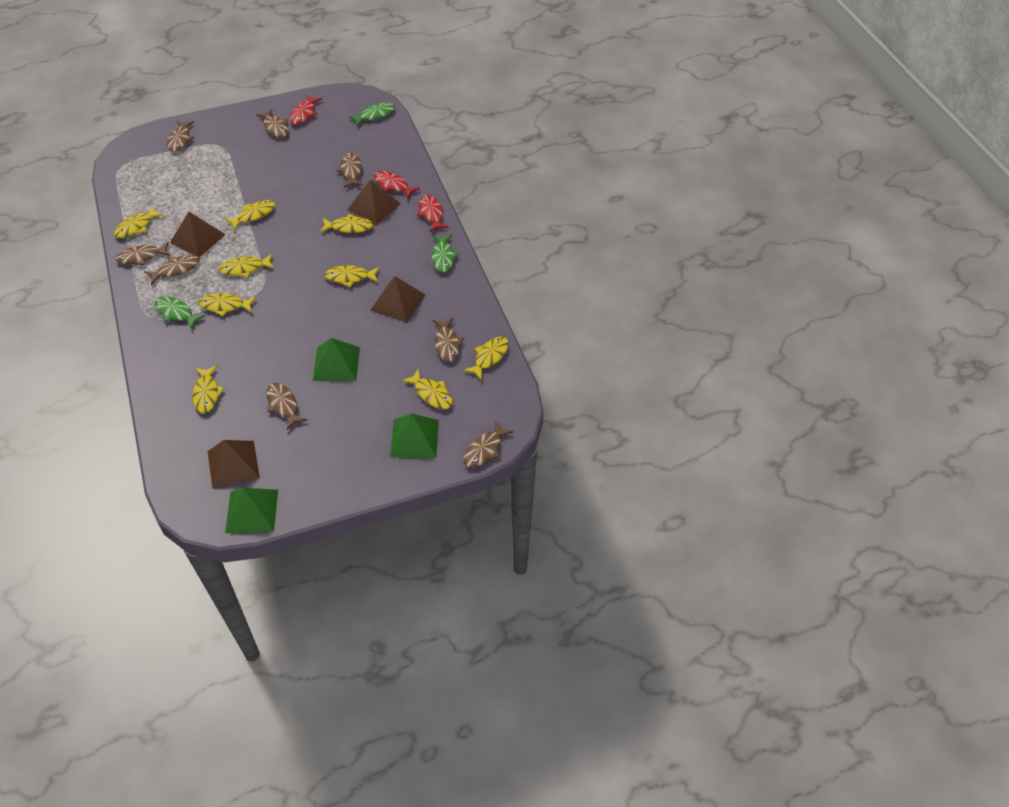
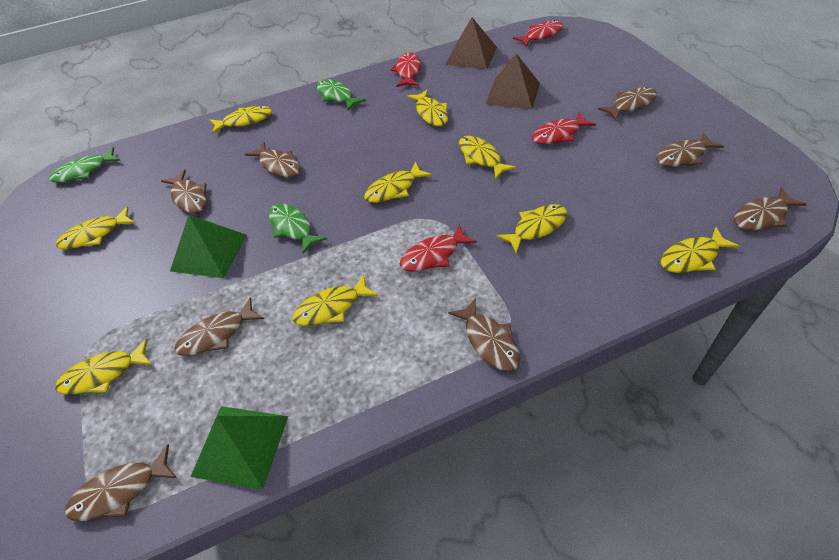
brown pyramid: [170,212,226,257] [208,440,260,489] [347,179,401,225] [370,276,425,323] = 4 -> [445,17,497,69] [486,53,540,109] = 2
green pyramid: [225,488,278,533] [313,338,360,381] [390,413,439,458] = 3 -> [170,215,247,278] [191,406,288,489] = 2
red fish: [290,95,322,125] [374,171,420,198] [417,195,449,232] = 3 -> [391,52,421,87] [400,224,477,272] [513,20,564,47] [532,112,596,144] = 4

